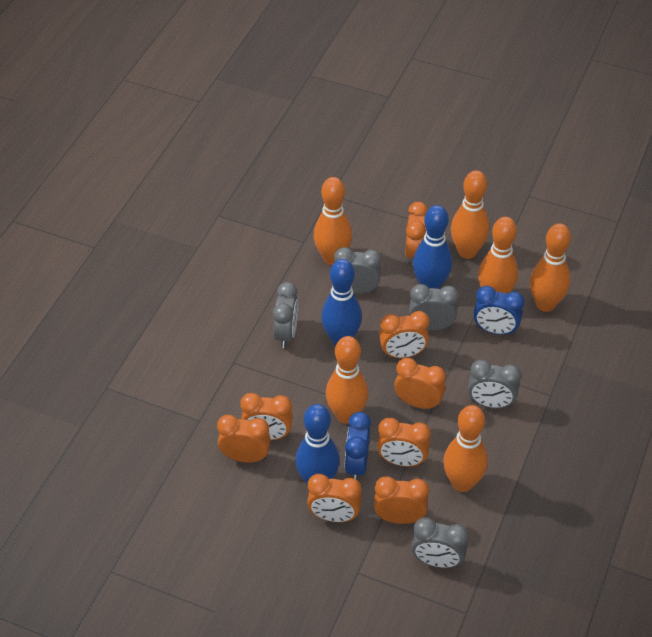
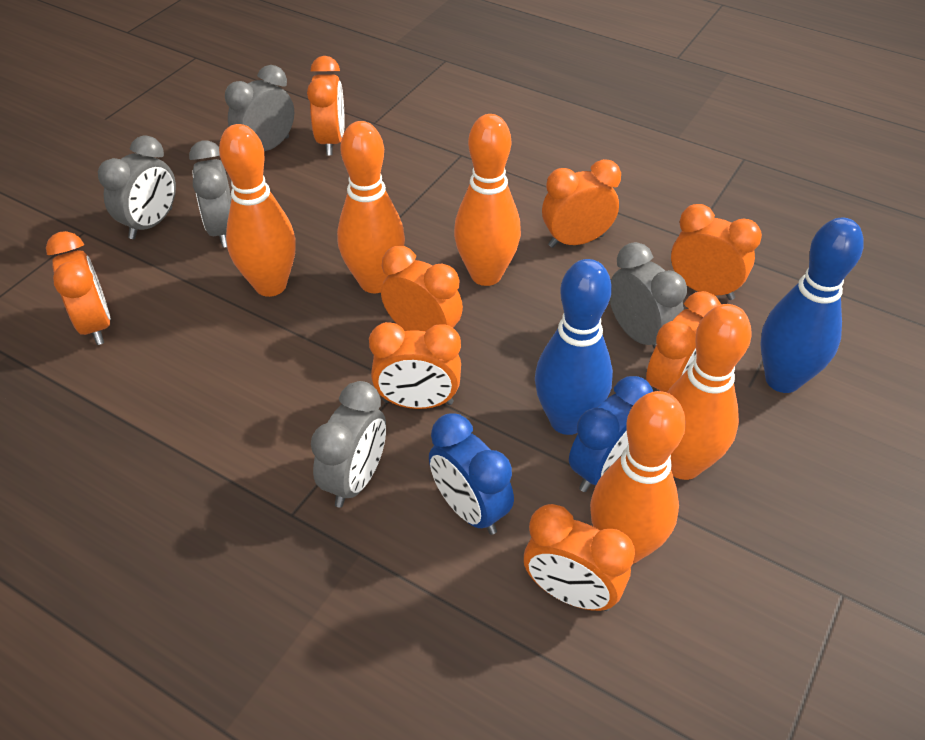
blue bowling pin: [295,404,340,485] [321,259,362,346] [413,205,452,289] = 3 -> [535,259,613,435] [760,218,864,393] = 2
orange bowling pin: [314,177,352,265] [326,336,368,424] [443,405,488,492] [451,170,489,259] [478,217,518,294] [530,223,571,312] = 6 -> [219,124,296,297] [337,121,405,293] [454,114,521,286] [590,391,686,564] [667,304,751,480] = 5

